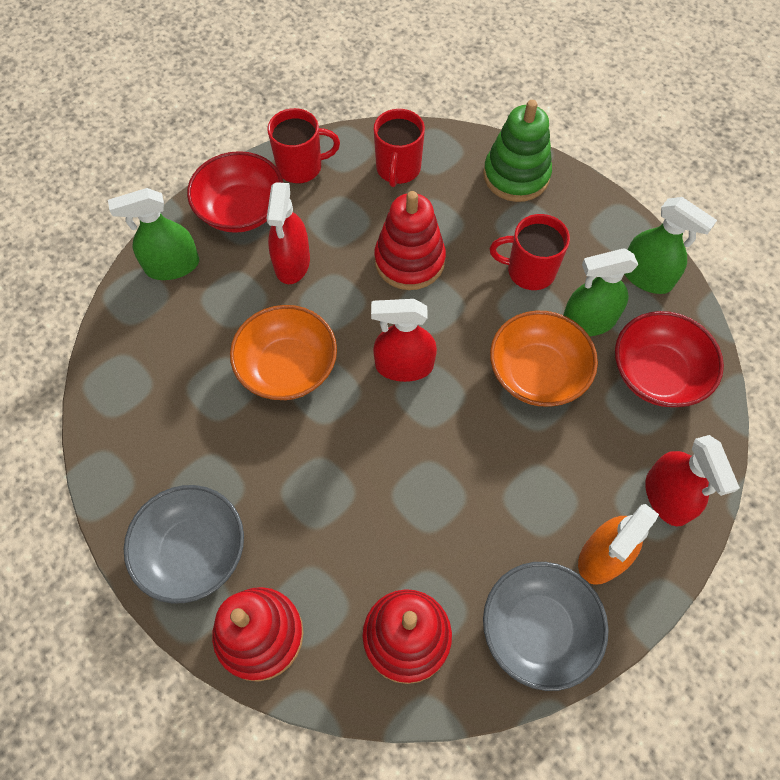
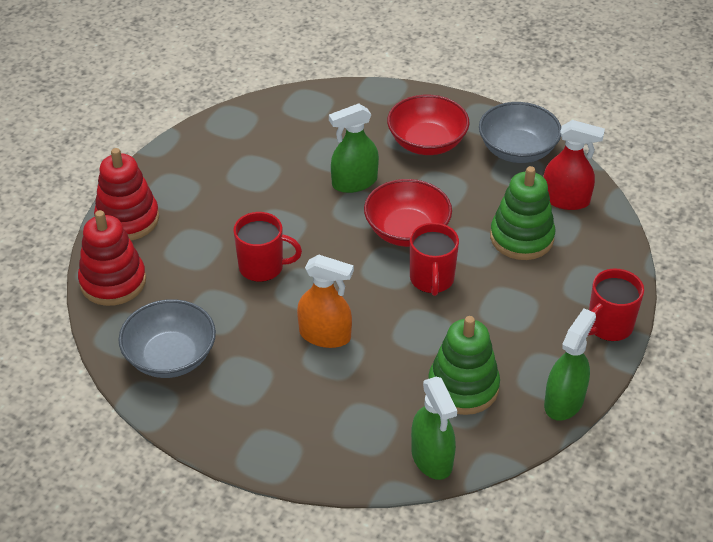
green stacking toy: [483,100,552,202] = 1 -> [428,316,500,415] [490,166,555,260] = 2
orange bowl: [230,305,337,400] [490,311,598,407] = 2 -> none = 0
red spray bottle: [267,182,310,284] [371,299,437,382] [645,435,740,526] = 3 -> [543,120,605,210] = 1
red stacking toy: [212,587,304,682] [362,589,452,684] [374,191,446,290] = 3 -> [78,210,146,306] [94,148,159,240] = 2

